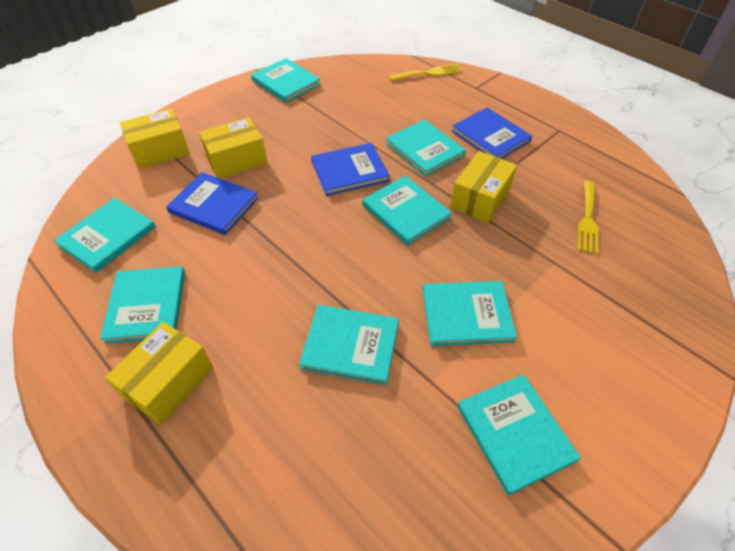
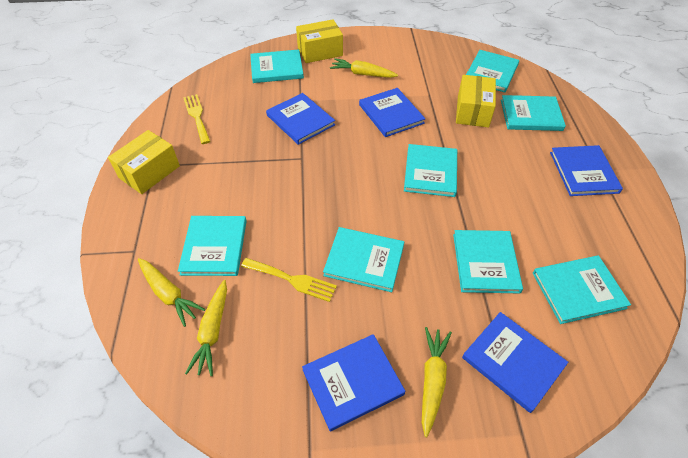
blue book: [166,172,258,235] [311,143,390,196] [452,107,532,159] = 3 -> [266,93,335,145] [302,334,405,431] [359,88,425,137] [462,312,568,413] [550,145,623,196] = 5
yellow box: [105,322,213,425] [120,108,190,169] [199,117,268,179] [450,151,517,223] = 4 -> [108,130,180,194] [296,19,343,63] [456,75,496,128] = 3
yellow carrot: none = 0 -> [138,258,205,327] [185,280,227,376] [330,58,398,78] [422,327,452,437] = 4

